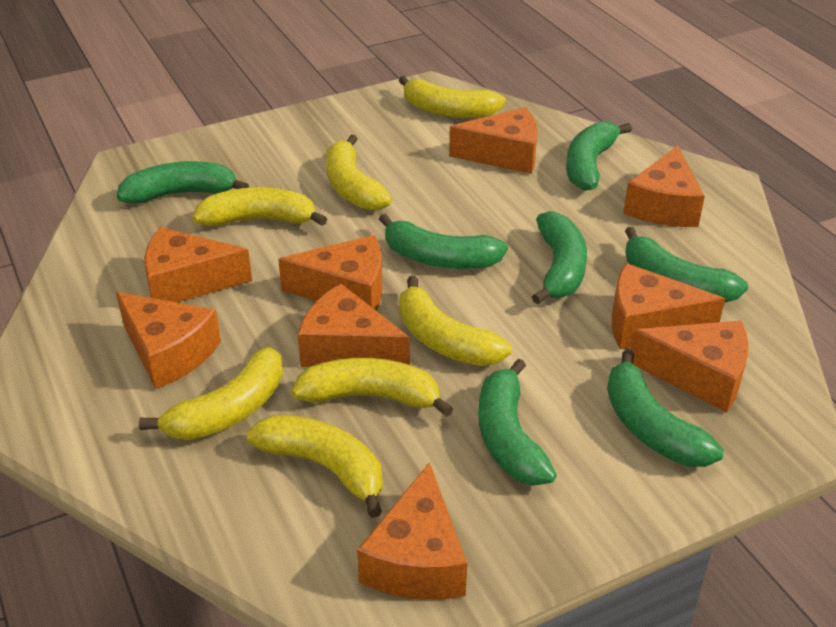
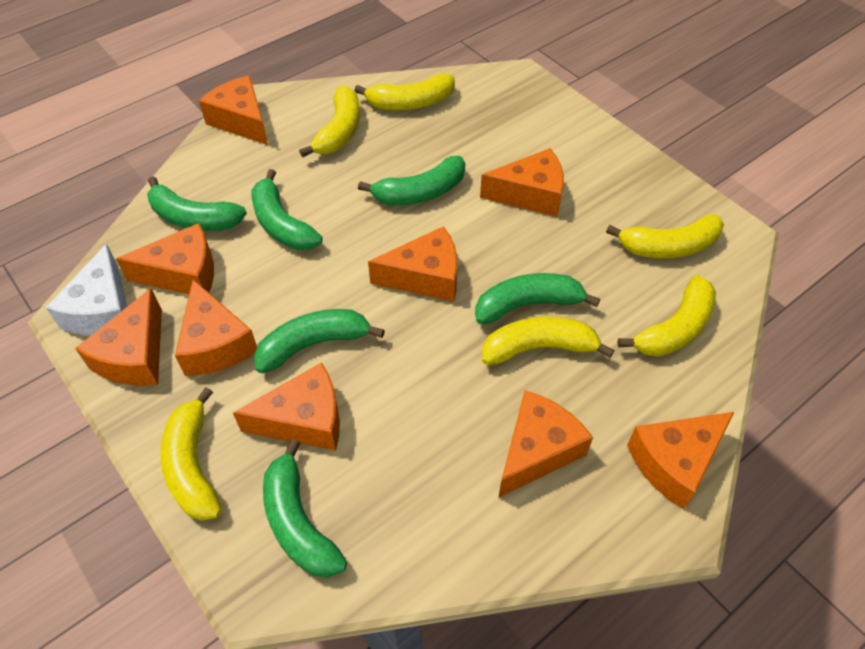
green banana: [117,161,249,204] [379,214,508,269] [478,359,557,486] [532,211,587,304] [566,121,632,191] [607,350,724,467] [625,227,748,303] = 7 -> [147,176,247,231] [252,169,322,250] [254,309,385,374] [263,439,347,578] [358,156,465,205] [475,273,600,325] = 6
white cheese: none = 0 -> [46,244,127,336] = 1
yellow banana: [139,347,283,440] [193,187,327,226] [246,415,383,518] [292,358,453,417] [326,134,392,210] [399,76,506,118] [399,276,511,366] = 7 -> [160,387,222,521] [299,86,360,157] [354,73,455,110] [482,316,615,365] [606,214,724,258] [617,275,716,357] = 6

